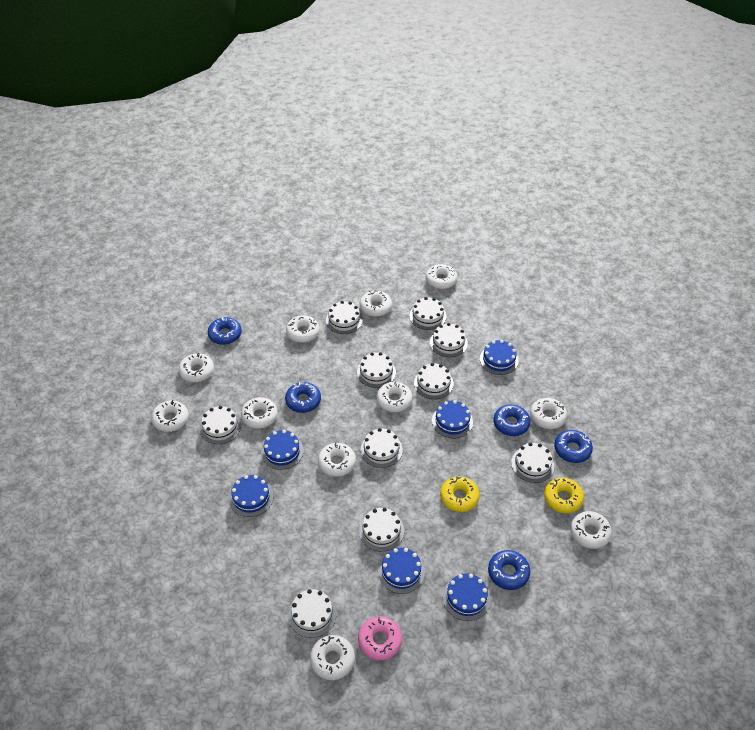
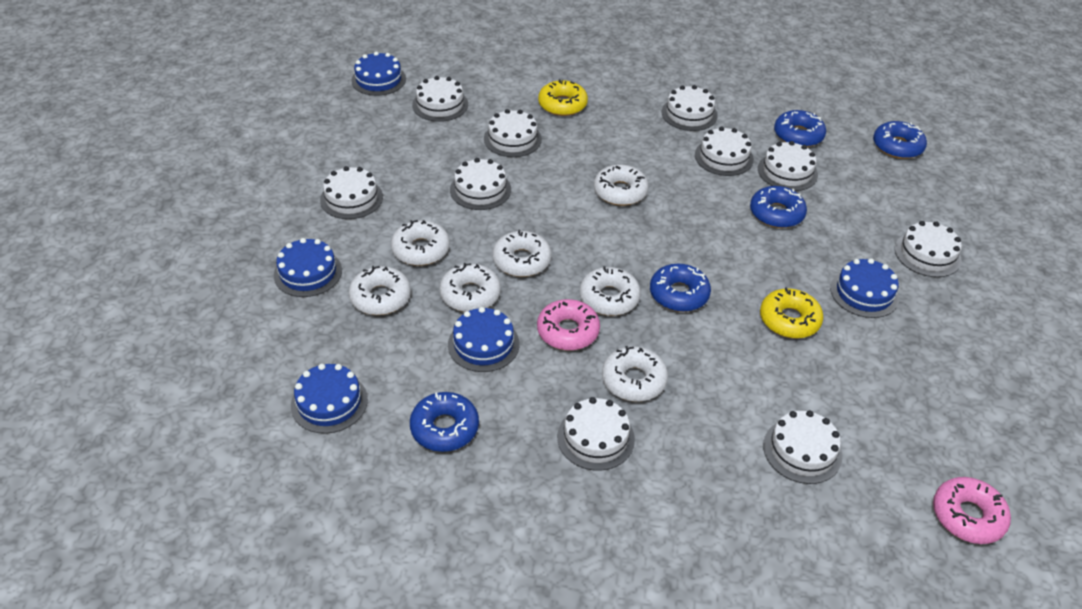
blue cake: [229,475,273,517] [261,430,303,470] [378,548,425,594] [432,400,473,438] [443,573,490,621] [480,340,519,375] = 6 -> [274,238,342,297] [291,364,368,434] [351,52,406,96] [448,307,520,372] [830,258,899,318] = 5
pink donut: [358,616,402,661] = 1 -> [537,299,600,351] [933,477,1011,544] = 2
white donut: [151,400,189,432] [179,353,214,383] [241,397,278,429] [286,315,320,343] [310,635,355,680] [318,443,356,477] [360,290,392,317] [377,381,412,412] [426,264,457,289] [530,398,567,429] [570,511,612,549] = 11 -> [349,266,411,315] [391,220,450,266] [439,263,501,312] [492,230,552,277] [580,266,641,316] [594,165,649,206] [602,346,668,402] = 7

